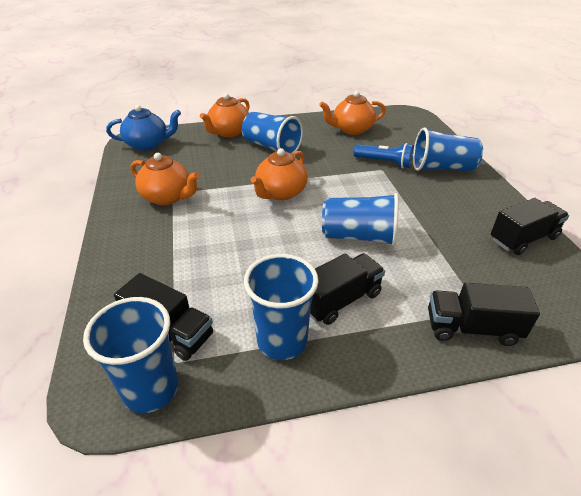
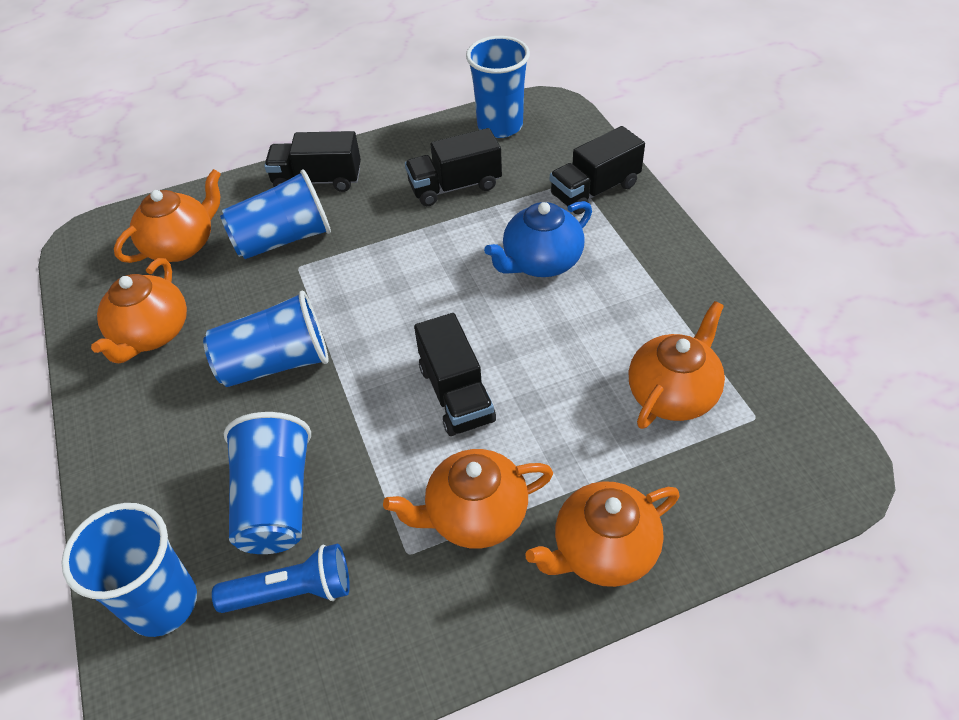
orange teapot: [131,153,200,205] [200,93,250,137] [251,148,308,200] [319,91,386,135] = 4 -> [91,258,187,363] [114,169,221,263] [383,449,553,549] [525,481,679,587] [628,301,725,429] = 5

